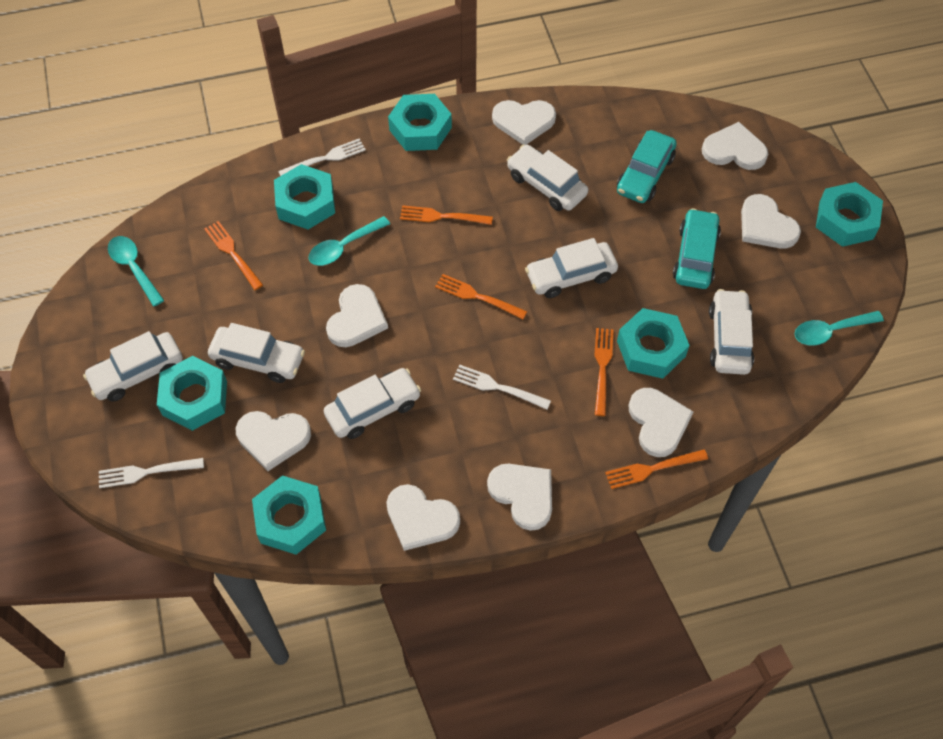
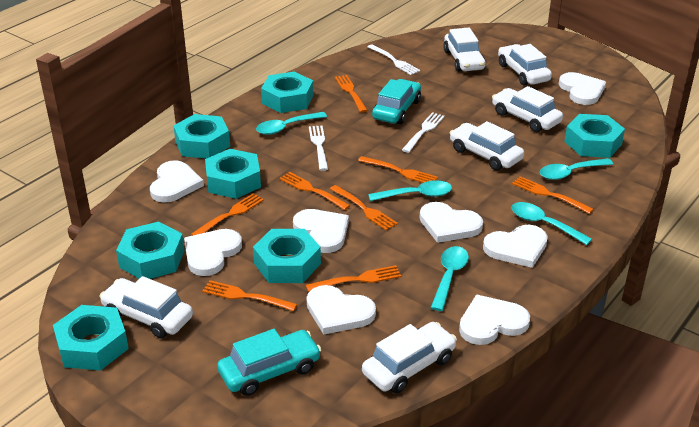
orange fork: [204,221,263,290] [400,205,493,225] [435,274,527,319] [594,328,614,416] [605,449,708,489] = 5 -> [191,193,264,236] [202,280,297,311] [279,172,350,210] [306,265,401,292] [330,185,398,231] [335,75,368,113] [358,156,438,183] [512,176,594,214] = 8
turquoise nut: [157,356,227,431] [252,475,326,555] [274,164,335,229] [388,94,452,151] [617,308,690,379] [816,182,883,247] = 6 -> [53,305,129,371] [116,222,184,279] [174,114,230,159] [205,149,261,199] [253,229,321,283] [261,72,313,113] [564,114,625,158] = 7
turquoise spoon: [108,236,164,306] [309,216,390,266] [795,311,884,346] = 3 -> [256,112,327,135] [368,180,452,201] [431,246,469,311] [511,202,592,245] [540,158,613,180] = 5

